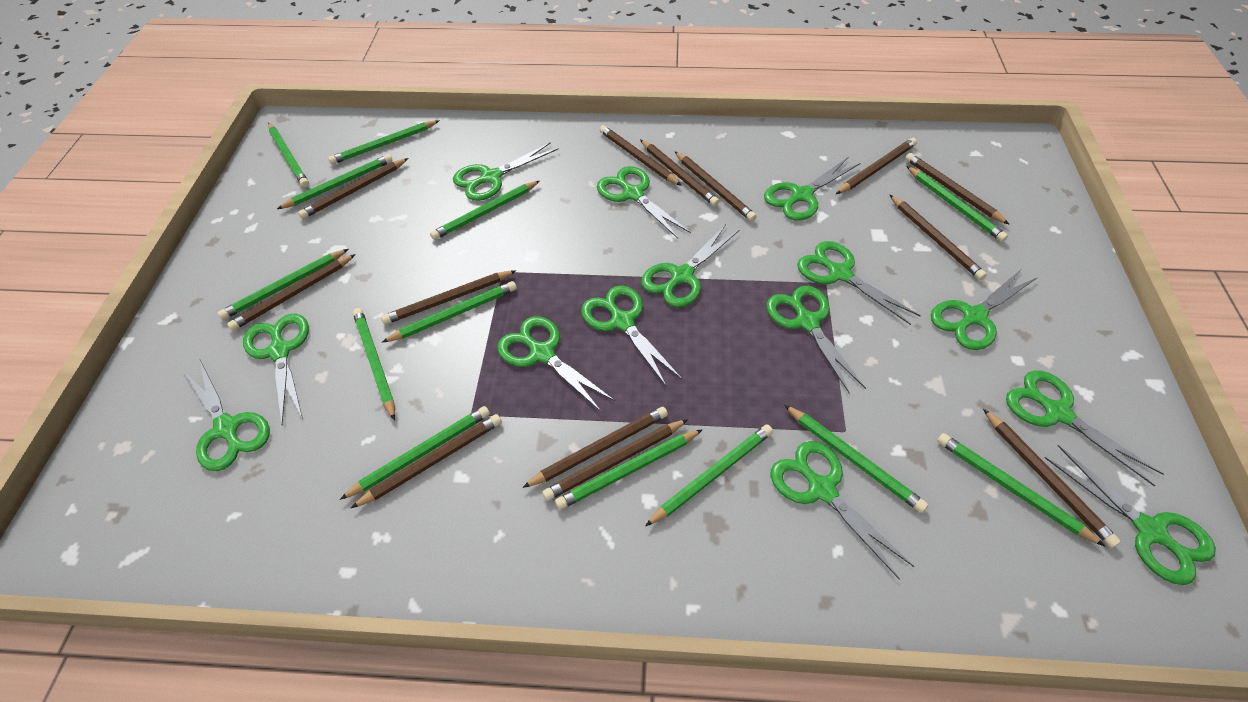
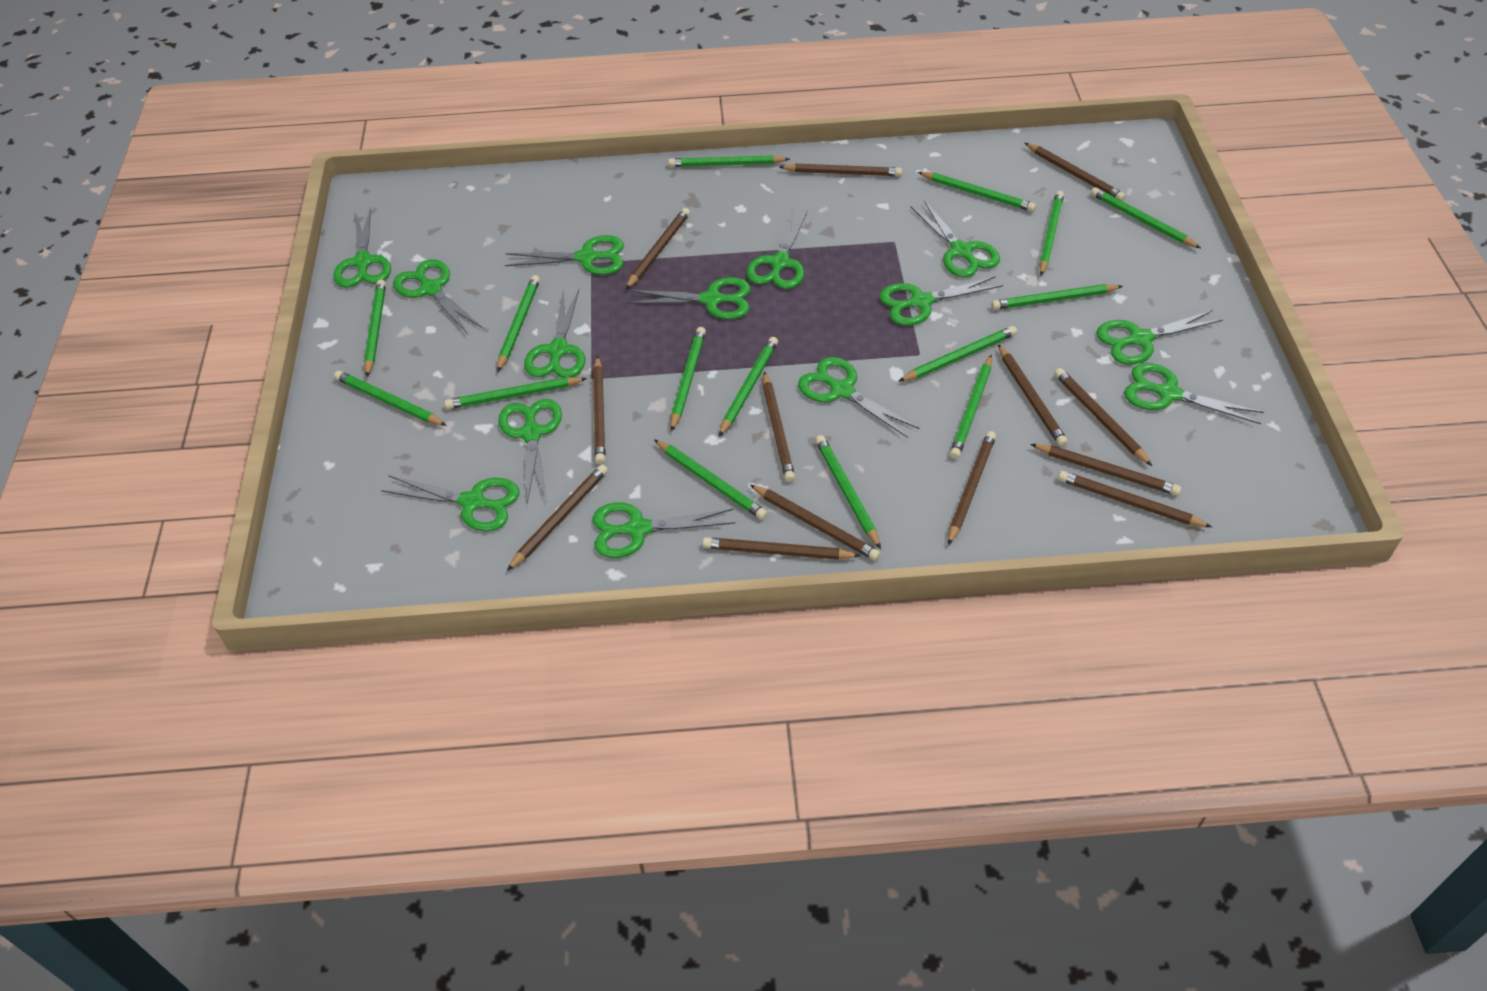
green pencil: [218,249,348,320] [268,122,309,187] [277,154,393,209] [328,120,440,165] [340,406,490,500] [353,308,395,421] [382,281,517,343] [430,181,540,240] [555,429,703,510] [645,424,773,526] [784,405,928,513] [906,166,1008,242] [937,433,1105,546] = 13 -> [334,371,447,426] [364,279,386,377] [444,377,587,409] [497,275,540,372] [654,439,768,520] [668,155,790,167] [671,327,706,432] [719,337,778,437] [815,435,881,549] [898,326,1017,382] [918,172,1036,212] [950,355,992,459] [991,284,1123,310] [1039,191,1064,276] [1091,187,1201,248] = 15

